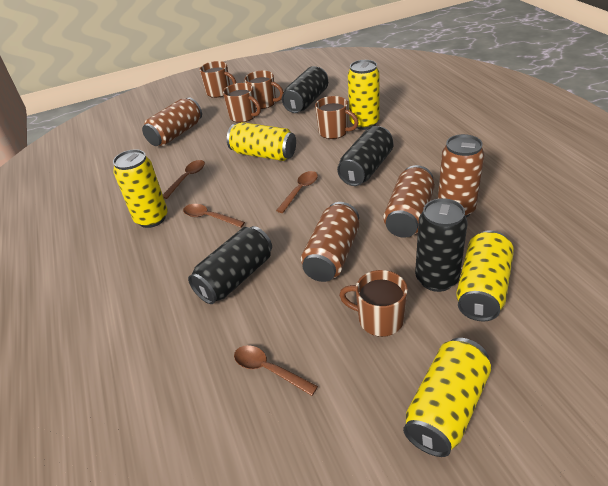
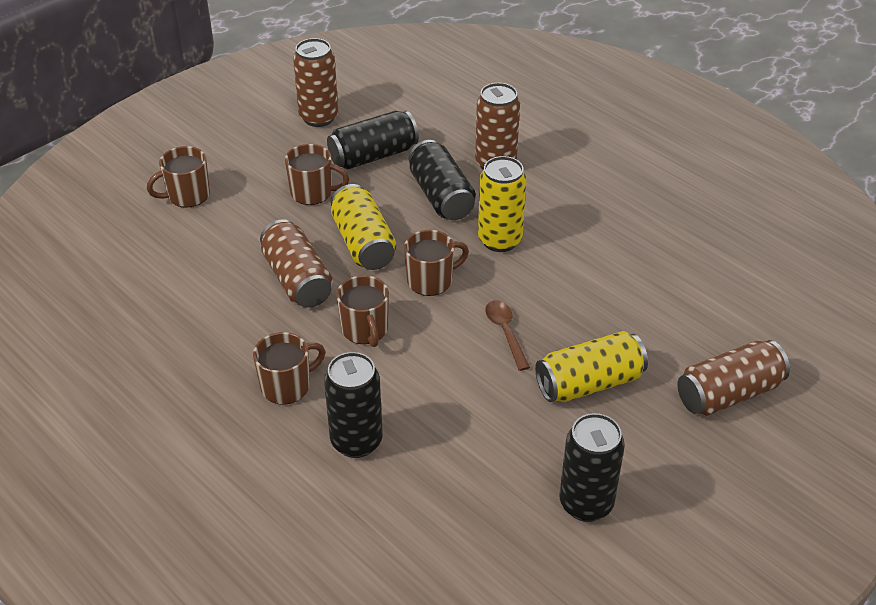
brown spoon: [163,160,205,199] [183,204,245,228] [234,345,318,396] [276,171,318,213] = 4 -> [485,300,530,371] = 1
yellow can: [113,149,168,228] [227,122,296,161] [348,60,380,130] [403,338,491,457] [456,230,514,321] = 5 -> [331,184,396,270] [478,156,527,252] [535,331,648,402] = 3

